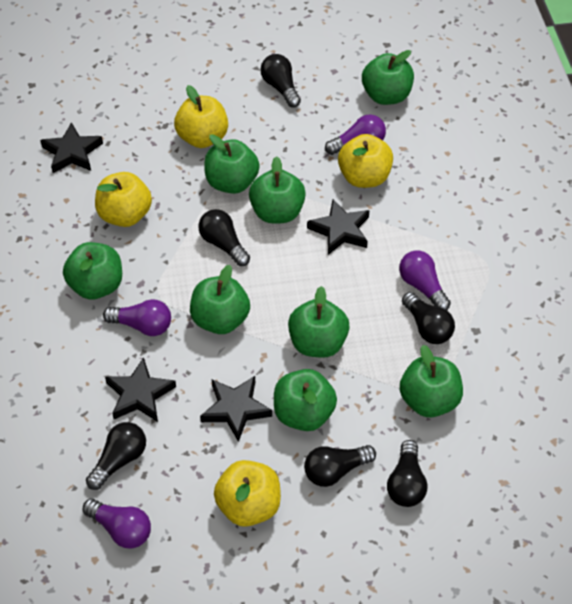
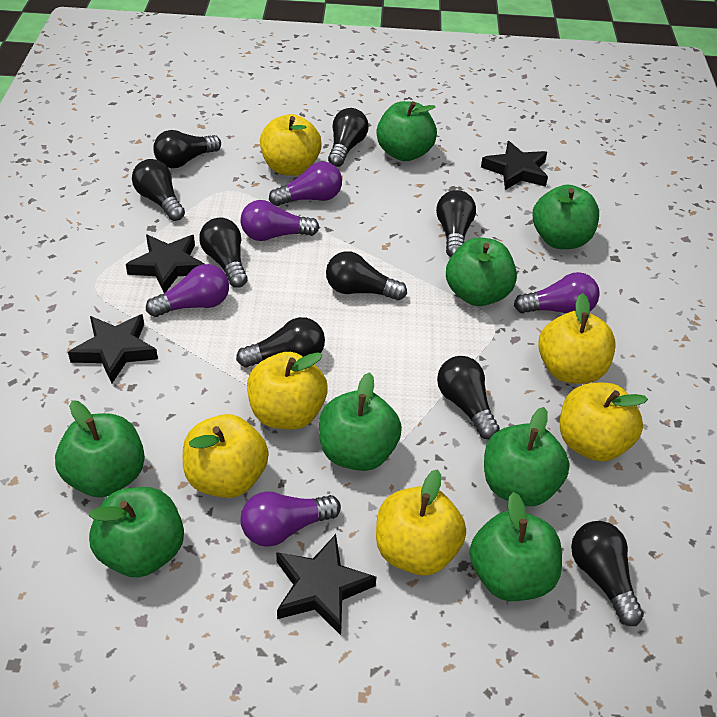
black light bulb: [86,422,146,490] [199,209,250,266] [260,54,301,107] [304,445,376,487] [387,440,428,507] [402,292,455,344] = 6 -> [132,159,185,221] [153,130,221,168] [199,218,248,288] [236,317,325,368] [326,251,407,301] [328,108,369,167] [436,190,476,257] [437,356,500,439] [571,521,644,626] = 9
purple light bulb: [83,499,151,549] [103,299,171,336] [325,115,386,155] [399,251,451,310] = 4 -> [146,264,229,317] [240,491,341,547] [241,200,320,241] [269,162,342,206] [514,272,600,313] = 5
yellow apple: [95,172,152,227] [174,85,228,148] [214,460,281,527] [338,134,393,188] = 4 -> [183,414,269,498] [247,352,328,430] [260,114,322,176] [376,469,466,575] [538,293,616,384] [560,383,648,462] = 6

